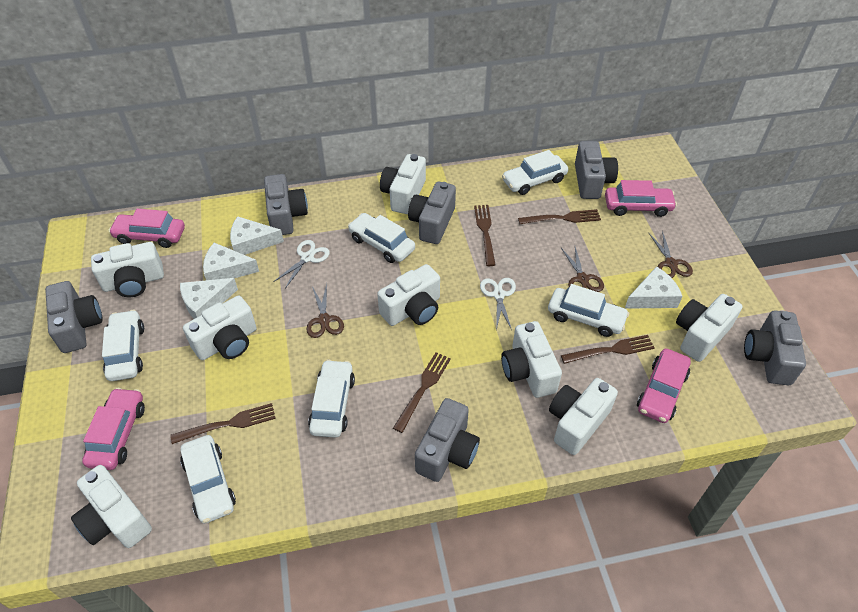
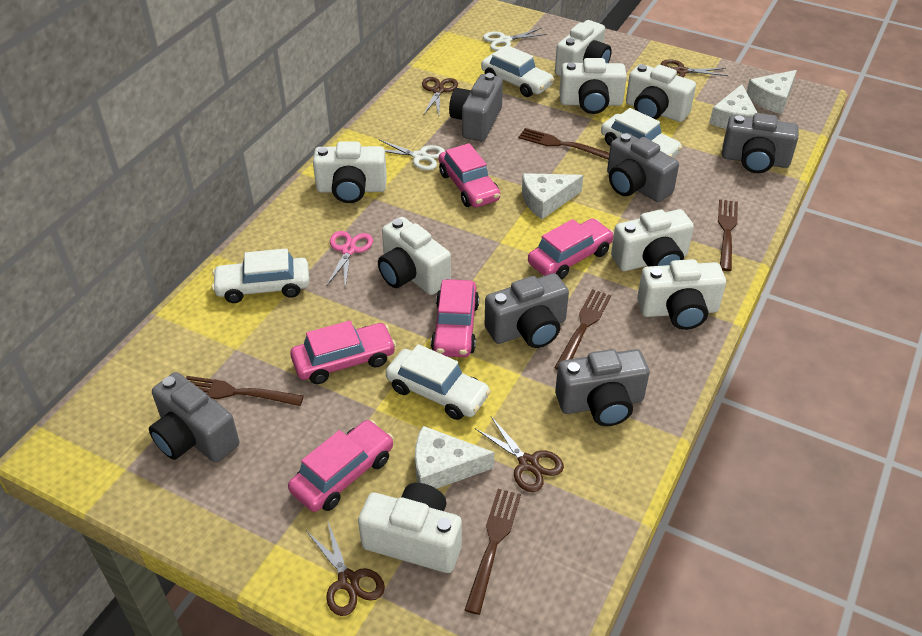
brown scissors: [307,283,344,338] [561,247,604,292] [649,231,693,278] = 3 -> [306,520,385,616] [422,77,458,115] [475,417,564,492] [661,59,728,78] = 4
pink car: [82,388,145,470] [109,209,185,248] [605,180,677,217] [637,348,691,423] = 4 -> [288,420,394,512] [290,320,396,384] [431,279,479,357] [439,143,500,207] [528,218,614,280] = 5
pink scissors: none = 0 -> [326,231,373,288] = 1
white car: [102,310,144,381] [180,435,236,524] [308,359,355,438] [348,213,415,263] [502,150,568,195] [548,284,629,337] = 6 -> [212,248,309,303] [386,344,491,420] [481,45,554,97] [601,108,683,158] = 4

